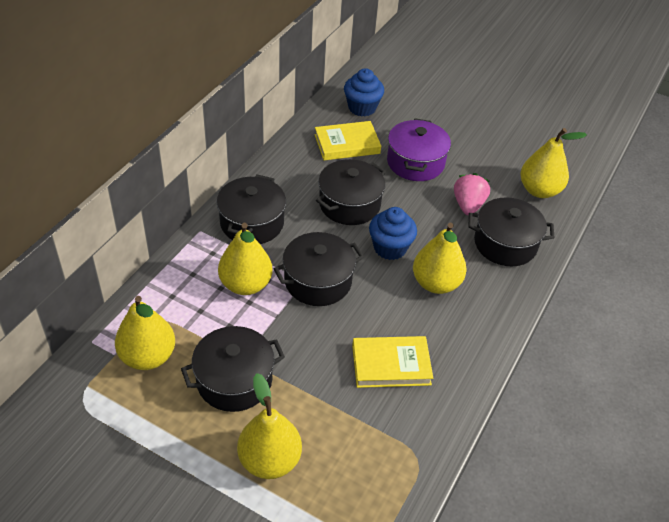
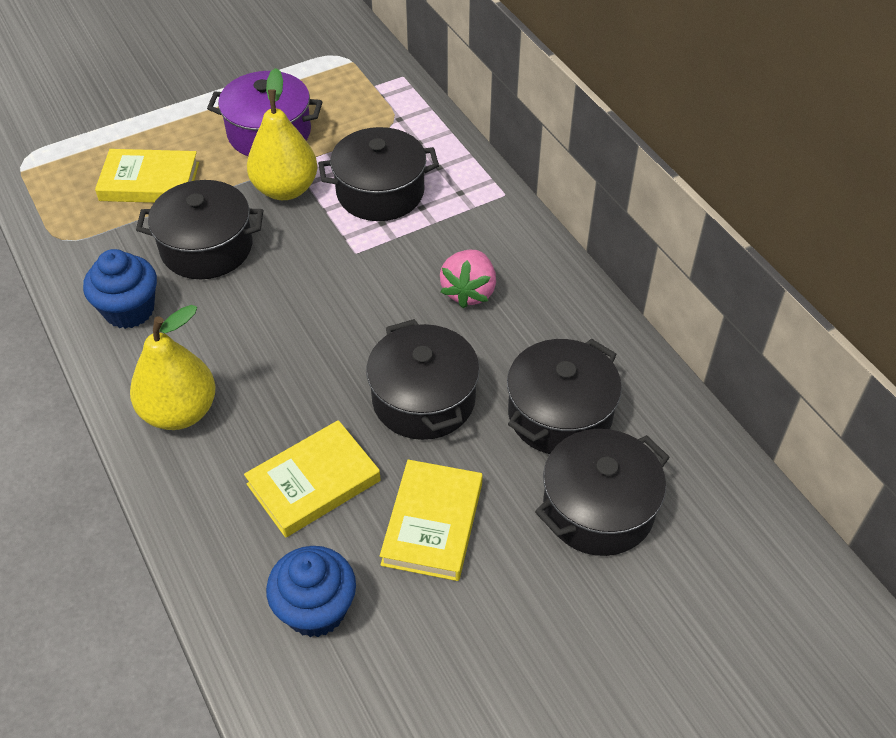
yellow book: [315,121,381,160] [352,336,433,388] = 2 -> [95,149,199,203] [244,420,381,538] [380,460,483,581] = 3
yellow pear: [115,296,175,370] [218,223,273,295] [237,373,302,479] [413,223,467,294] [520,128,587,198] = 5 -> [130,305,216,430] [247,68,318,200] = 2

